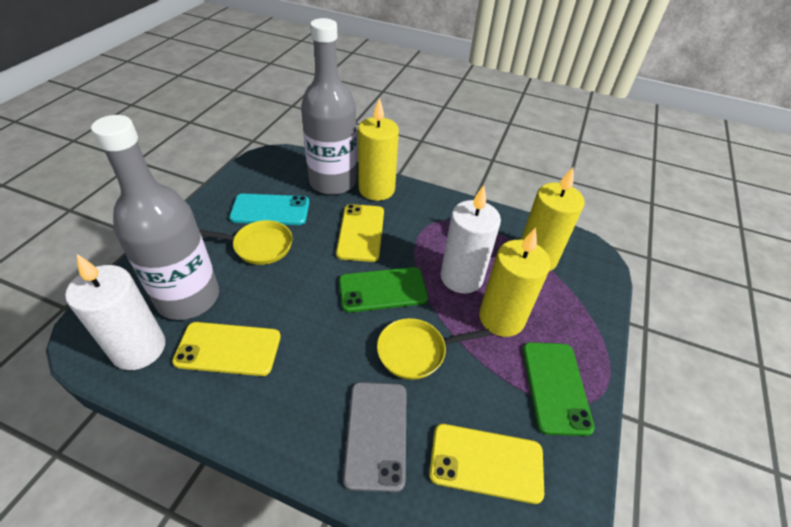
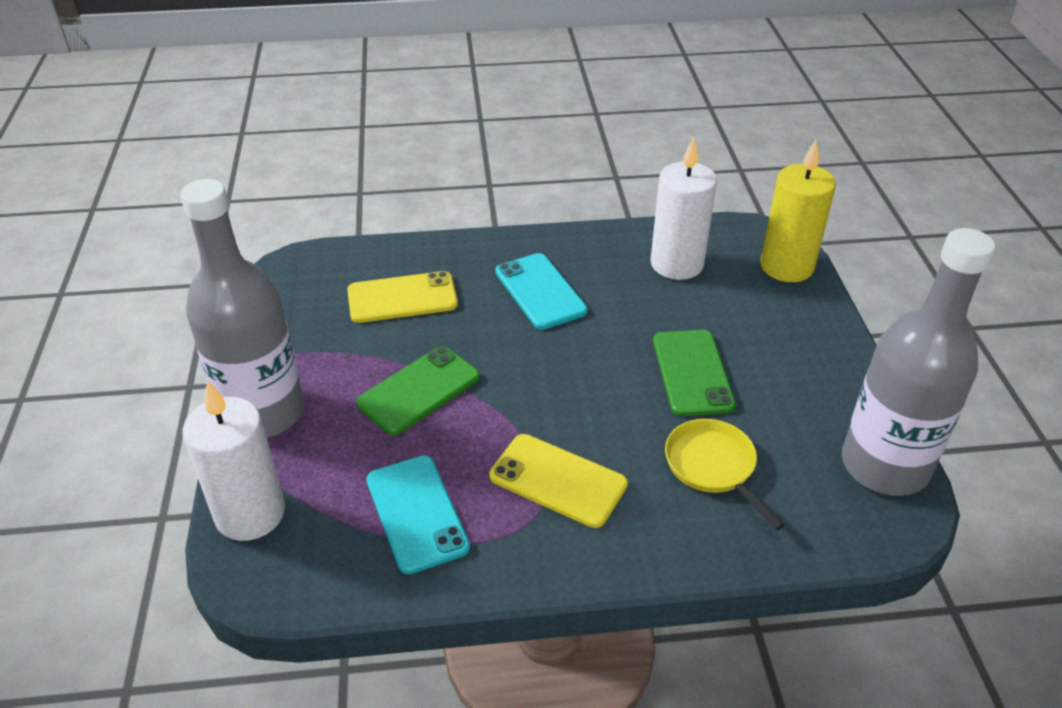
grey phone: [343,382,406,492] = 1 -> none = 0
turquoise phone: [229,194,309,225] = 1 -> [366,456,470,574] [495,253,587,330] = 2
yellow candle: [358,98,399,201] [479,227,551,337] [521,166,584,271] = 3 -> [760,140,836,282] = 1
yellow pan: [199,220,292,265] [377,318,491,380] = 2 -> [665,419,785,530] = 1
yellow phone: [172,322,281,376] [336,204,384,262] [429,424,544,504] = 3 -> [347,271,458,323] [489,434,628,528] = 2

